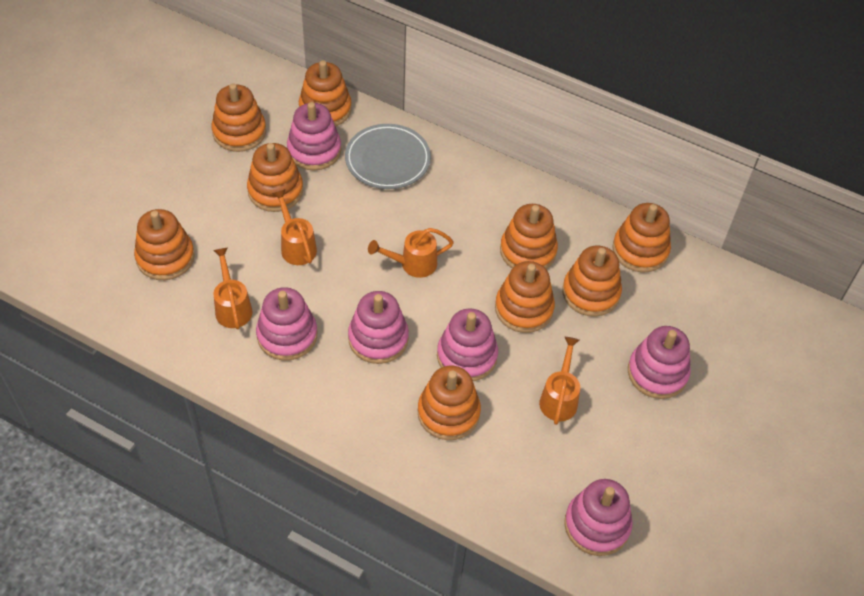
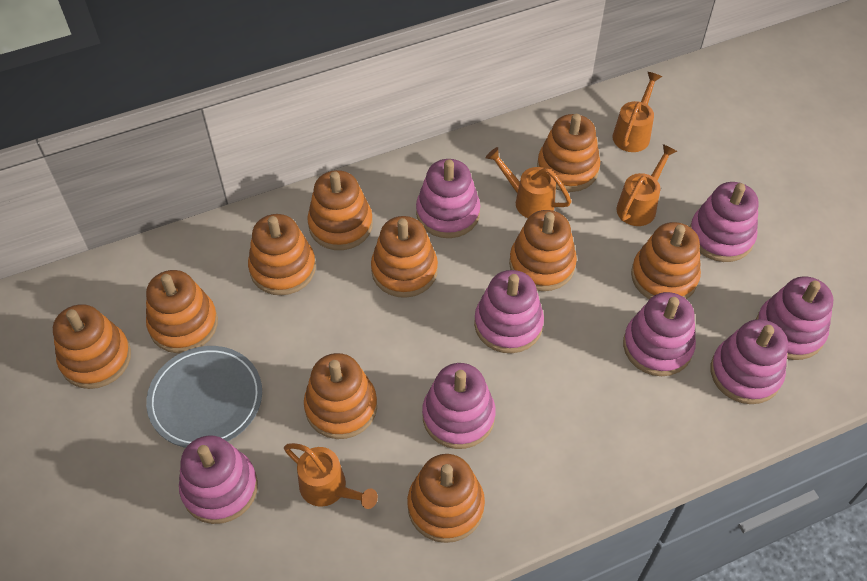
orange stacking toy: [134,209,195,280] [212,83,266,152] [247,143,303,212] [299,61,352,127] [418,366,481,440] [495,261,555,333] [500,204,558,269] [562,245,622,317] [613,203,671,272] = 9 -> [53,304,131,389] [146,270,218,353] [248,214,316,295] [304,353,377,439] [307,170,373,250] [371,216,438,298] [407,454,485,543] [509,210,577,291] [537,114,600,192] [631,222,701,299] = 10
pink stacking toy: [256,287,317,360] [287,102,341,170] [348,291,409,364] [437,309,498,381] [564,479,633,556] [628,326,691,399] = 6 -> [179,435,258,524] [416,159,480,238] [422,363,496,449] [474,270,544,353] [623,292,696,376] [690,182,759,262] [711,319,788,404] [756,276,833,360] = 8

